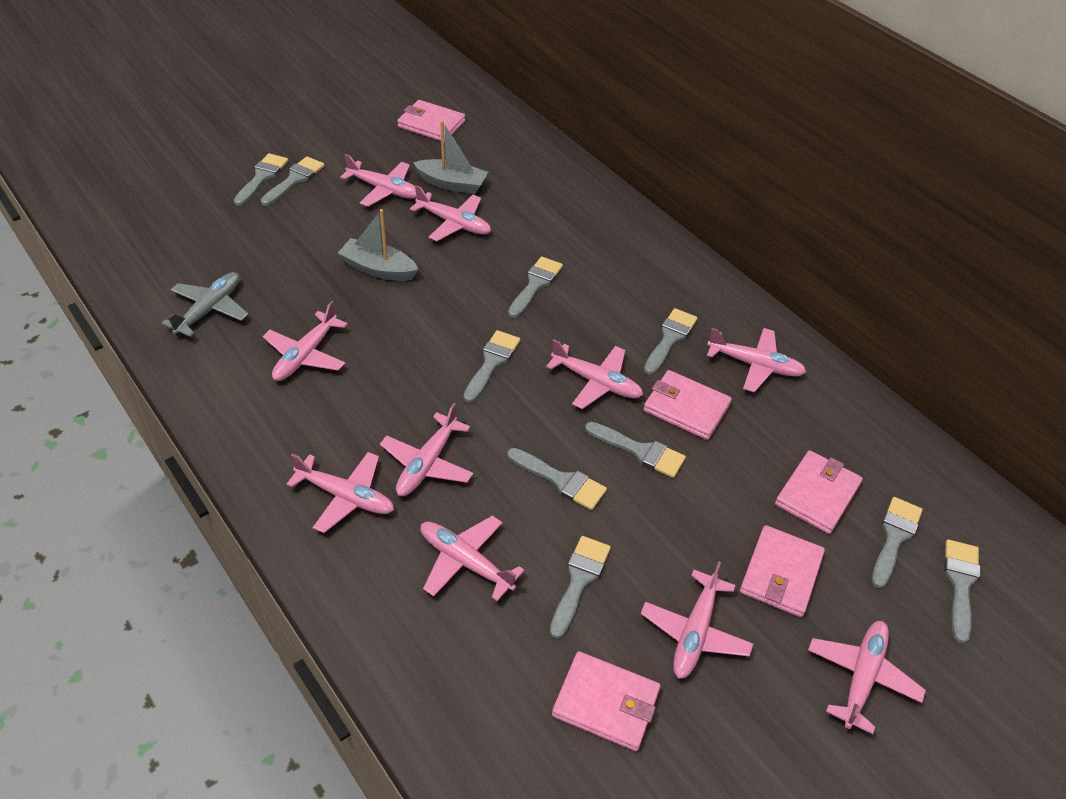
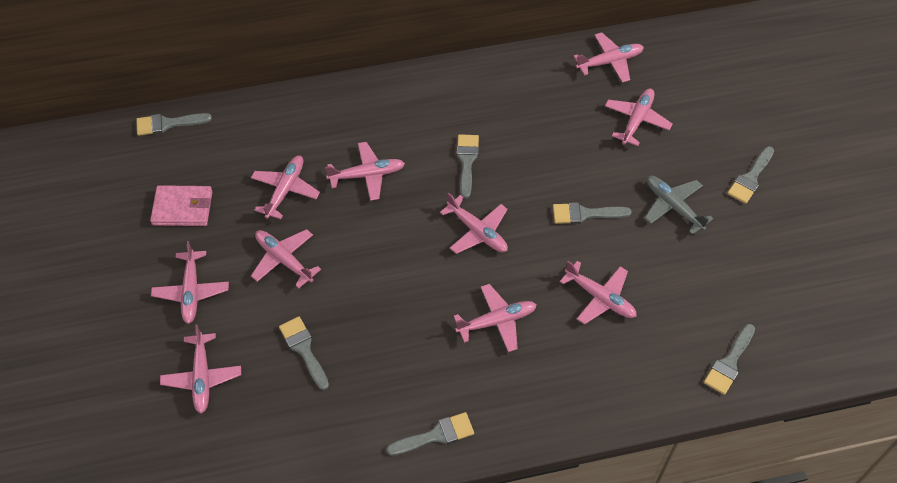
grey boat: [338,209,418,281] [413,121,488,194] = 2 -> none = 0
grey brush: [234,153,288,206] [261,156,325,206] [464,330,520,403] [507,448,607,510] [508,256,563,318] [550,536,611,639] [585,422,686,478] [644,308,697,375] [872,497,923,588] [944,540,980,643] = 10 -> [136,113,212,136] [279,317,329,390] [387,412,474,456] [456,134,479,198] [553,202,632,224] [704,324,755,395] [727,147,774,204] = 7
pink wallet: [397,100,465,142] [552,651,661,751] [643,370,732,440] [740,525,825,617] [775,450,863,534] = 5 -> [150,185,213,226] = 1

